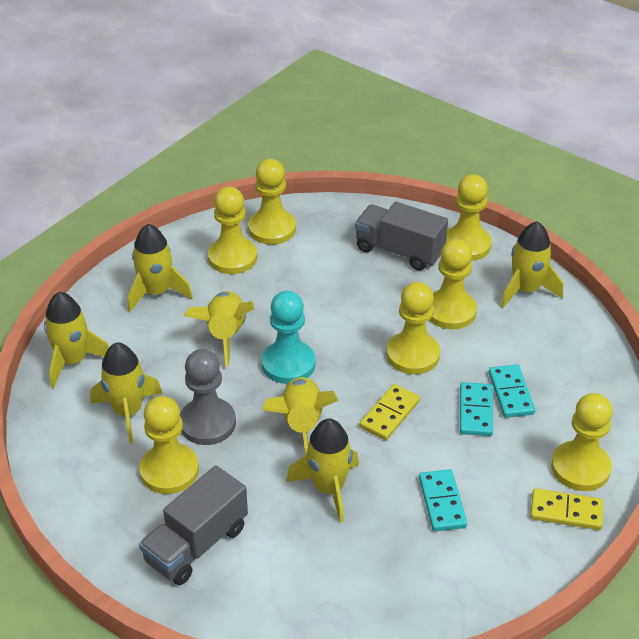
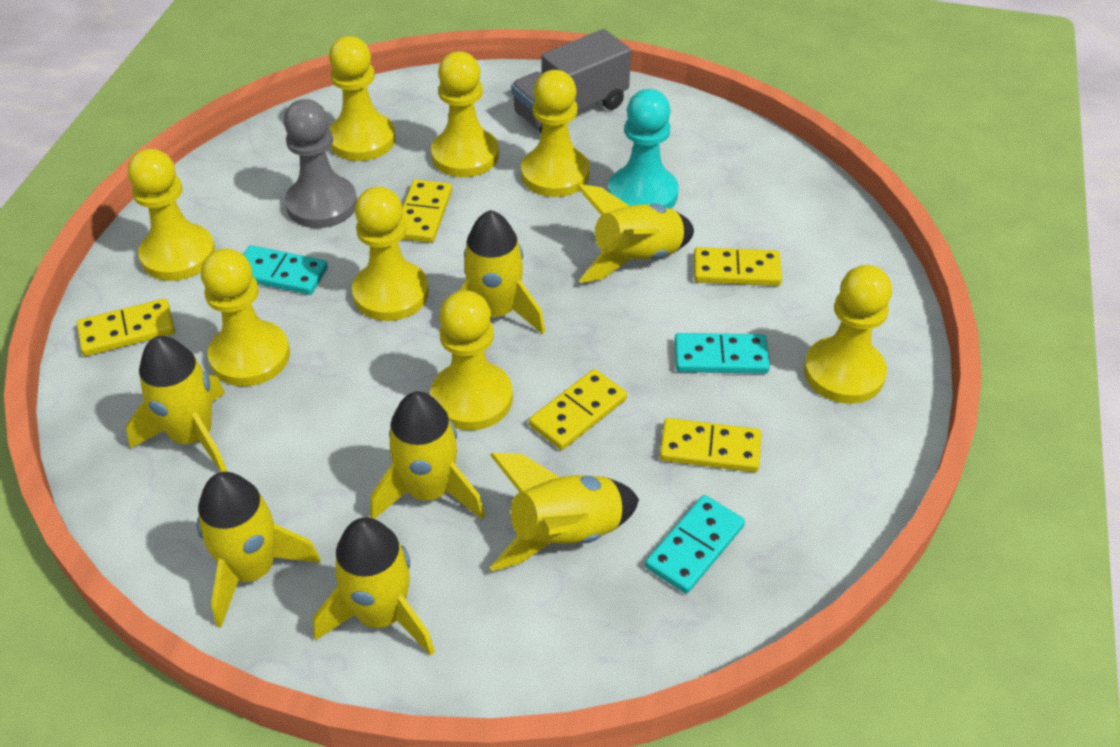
grey truck: [139,465,248,585] [355,202,448,271] = 2 -> [511,29,631,134] = 1
yellow domino: [360,384,420,440] [530,488,603,530] = 2 -> [77,298,175,356] [402,179,452,243] [529,369,627,450] [660,418,761,472] [694,247,782,286] = 5
yellow pawn: [139,396,199,494] [208,187,257,274] [248,159,296,245] [386,282,440,375] [429,239,477,329] [446,174,492,261] [551,393,613,491] = 7 -> [128,149,215,281] [201,248,290,386] [329,36,396,161] [352,186,429,321] [430,290,513,430] [431,51,499,177] [521,70,590,197] [804,265,892,404] = 8

